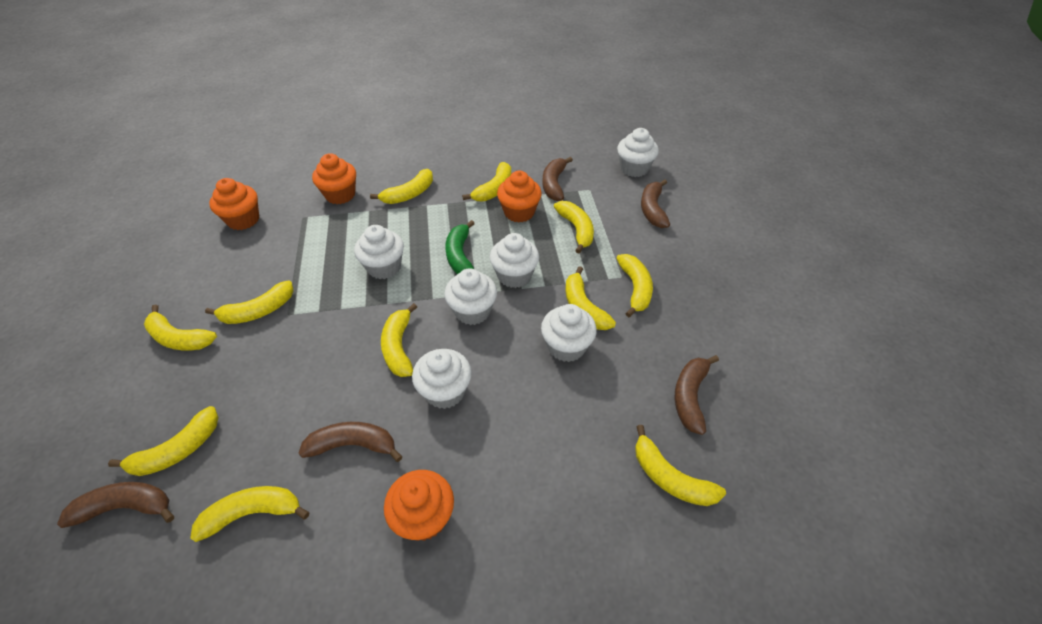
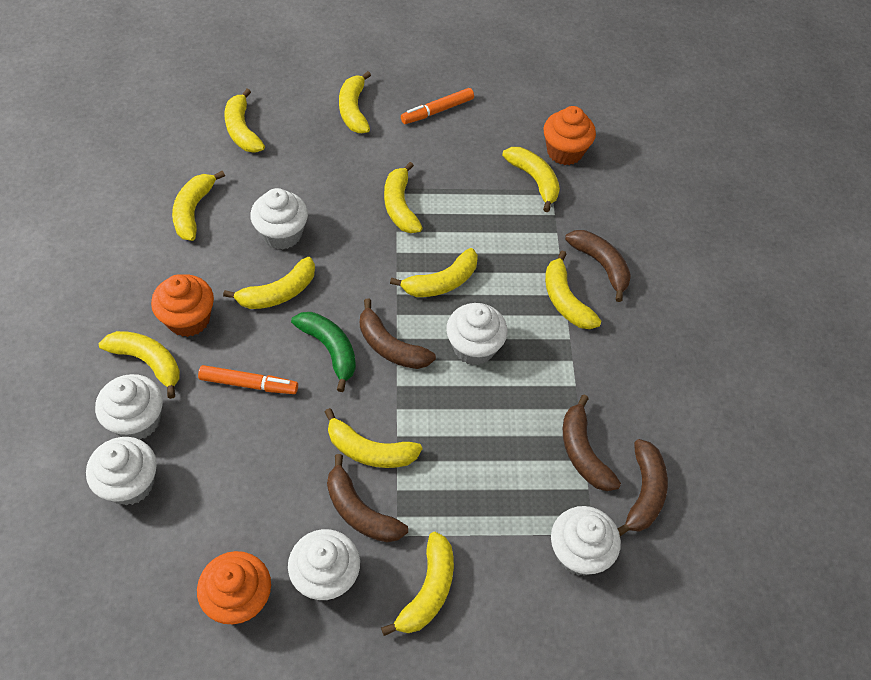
orange cupcake: [209,178,259,230] [312,153,356,204] [384,470,454,541] [497,171,542,223] = 4 -> [151,274,214,337] [197,551,271,624] [543,106,596,165] = 3
orange marker: none = 0 -> [198,365,298,394] [401,88,474,124] = 2

